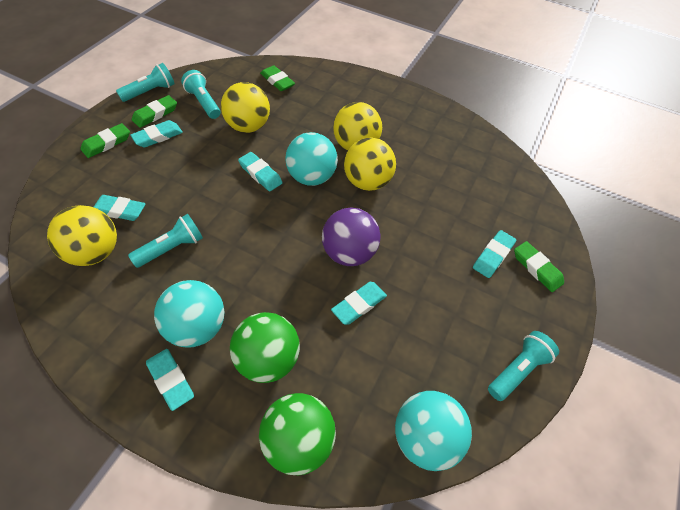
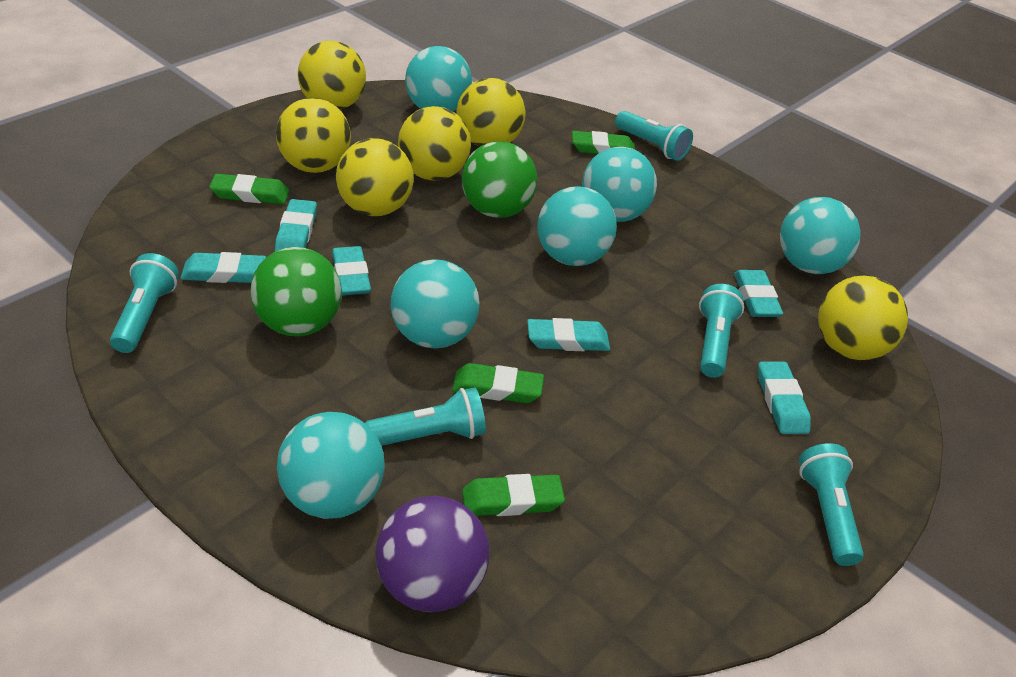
turquoise ball: [154,280,224,347] [285,132,338,186] [395,391,472,471] = 3 -> [277,412,385,519] [390,259,480,348] [405,46,472,111] [537,186,617,266] [582,147,657,222] [780,197,861,274] = 6
turquoise flashlight: [116,63,175,102] [128,214,203,268] [181,70,220,119] [488,331,559,401] = 4 -> [110,253,179,353] [365,387,486,446] [615,111,693,161] [699,284,744,378] [799,443,864,566] = 5
yellow ball: [47,205,117,266] [221,82,270,133] [333,102,382,150] [344,138,396,191] = 4 -> [276,98,351,173] [298,41,366,110] [336,138,414,216] [398,106,471,180] [456,78,525,147] [818,275,908,360] = 6

